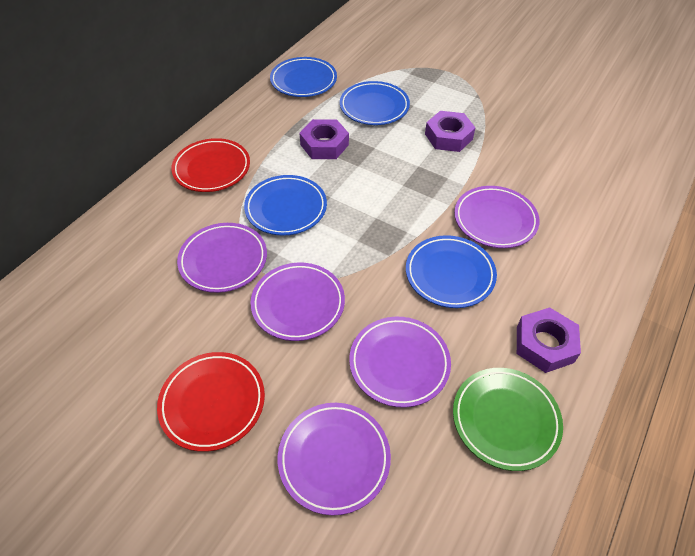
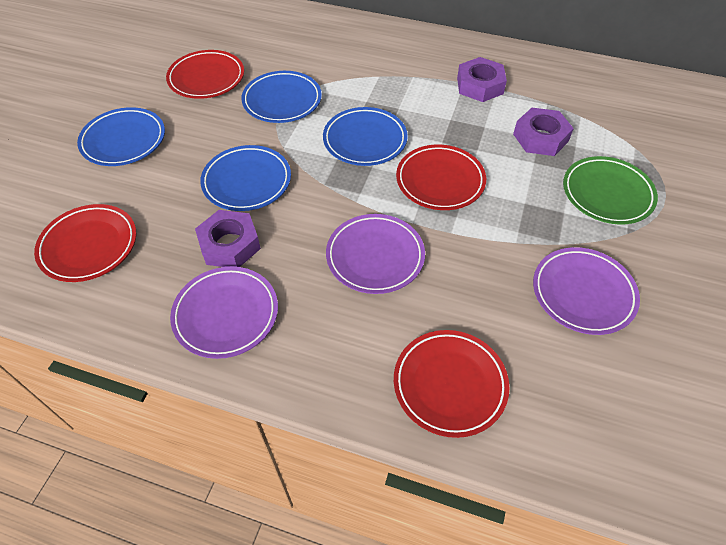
purple plate: [177,223,267,293] [251,263,345,341] [278,403,391,516] [349,317,451,408] [454,186,540,248] = 5 -> [170,267,278,359] [326,214,425,294] [533,247,640,335] = 3
red plate: [157,352,265,452] [171,138,250,192] = 2 -> [34,204,136,282] [166,50,244,99] [394,330,509,438] [396,145,486,210] = 4

